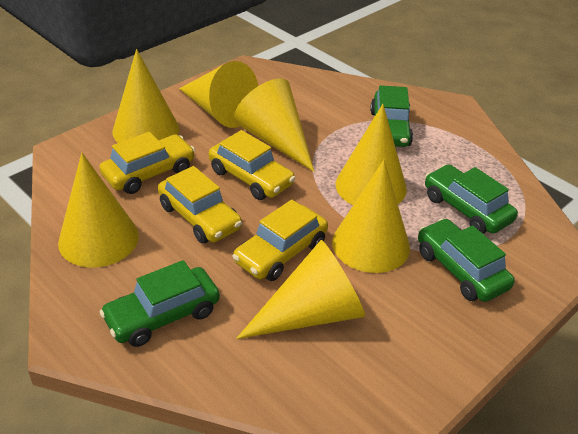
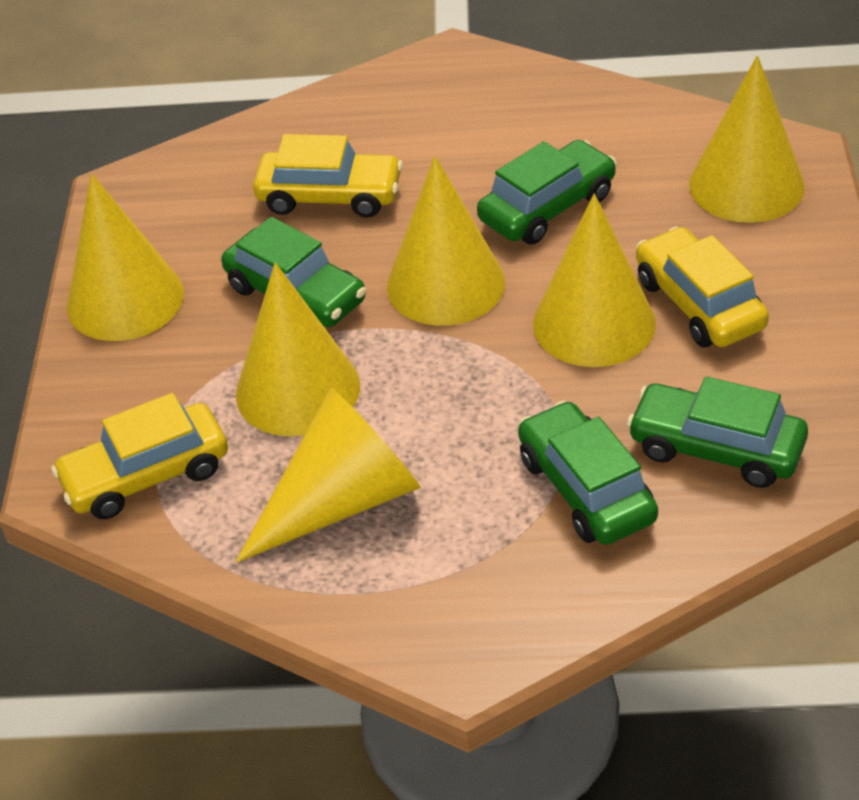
yellow car: [99,132,195,194] [158,166,242,244] [209,130,295,200] [232,199,328,281] = 4 -> [51,393,228,519] [253,134,403,218] [636,227,769,347] = 3
yellow cone: [58,153,139,268] [113,49,179,143] [179,61,258,128] [234,78,315,172] [236,240,365,339] [332,160,410,273] [336,104,407,205] = 7 -> [67,174,184,341] [236,262,360,436] [236,387,421,562] [387,156,505,326] [533,194,656,367] [689,55,805,223] = 6

